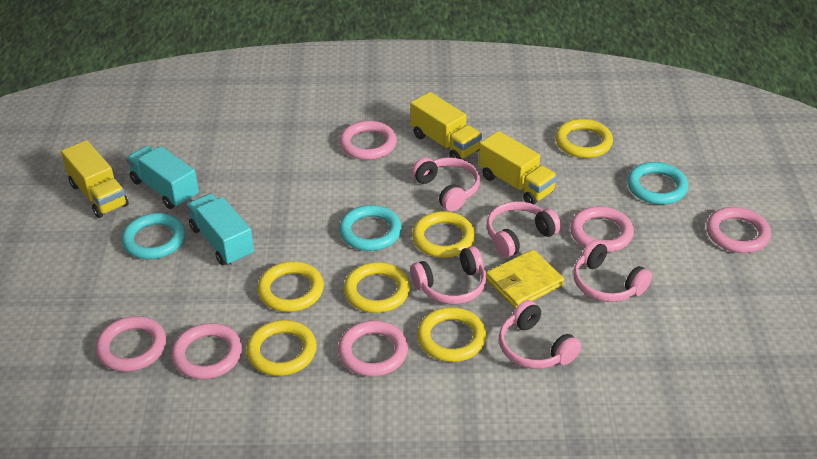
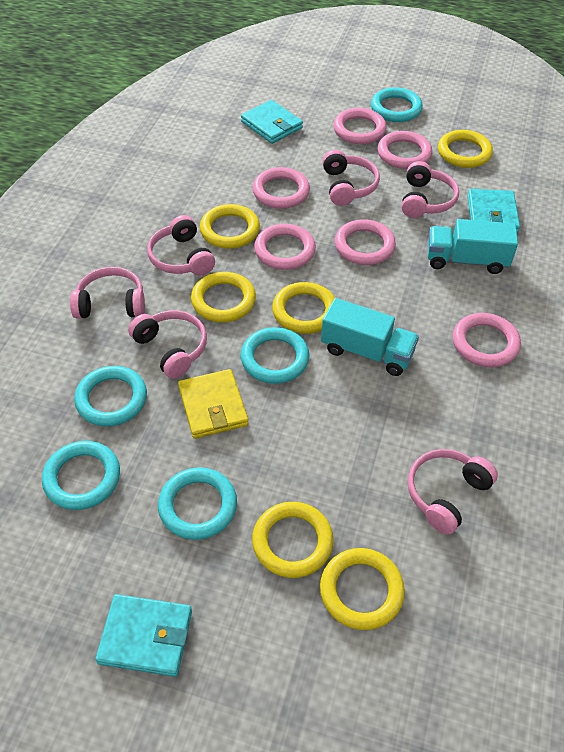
pink headphones: [410,246,487,304] [411,157,480,212] [487,201,561,257] [499,300,581,369] [574,240,652,302] = 5 -> [70,267,145,319] [128,310,207,379] [147,215,215,275] [322,150,380,206] [401,161,459,218] [408,449,498,535] = 6
turquoise ring: [122,213,185,259] [339,205,402,251] [627,162,688,205] = 3 -> [42,441,120,510] [74,366,147,426] [158,467,237,540] [241,327,309,384] [371,87,423,122] = 5
turquoise wallet: none = 0 -> [95,594,192,677] [241,100,303,144] [467,189,520,233] = 3
yellow truck: [61,140,129,218] [410,92,482,159] [479,131,557,205] = 3 -> none = 0

